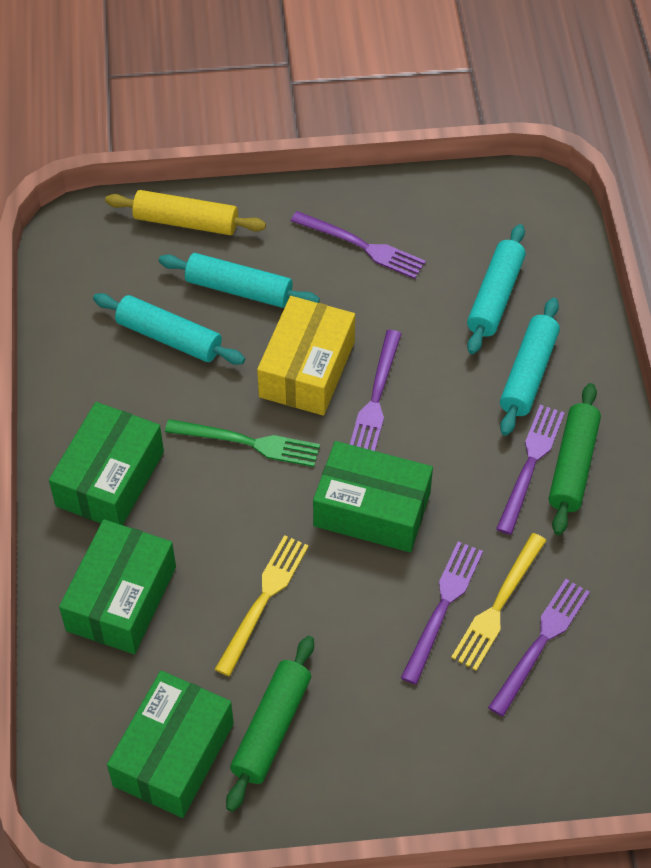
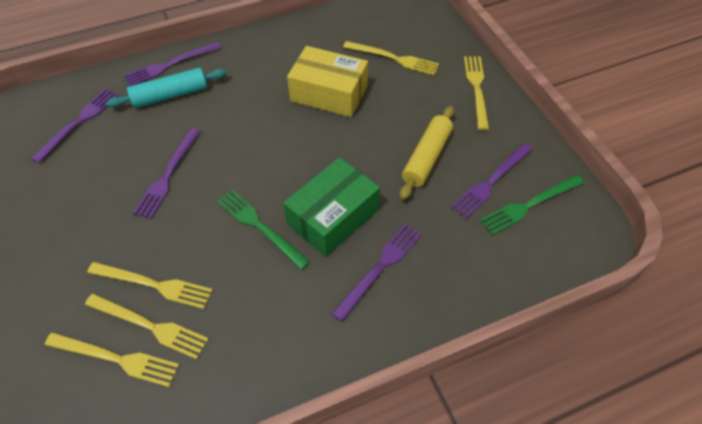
green box: [49,402,164,525] [59,519,176,654] [107,671,234,818] [313,441,433,552] = 4 -> [283,157,380,257] = 1
green fork: [165,419,320,467] = 1 -> [217,190,310,270] [480,175,584,235] = 2
green rolling pin: [226,636,314,812] [549,383,601,535] = 2 -> none = 0
turquoise rolling pin: [93,293,245,365] [159,253,320,308] [467,224,526,354] [500,298,560,436] = 4 -> [106,68,227,108] = 1
yellow fork: [214,535,309,676] [451,533,547,671] = 2 -> [45,332,179,387] [85,293,209,359] [87,262,213,309] [343,41,439,75] [464,56,489,130] = 5

